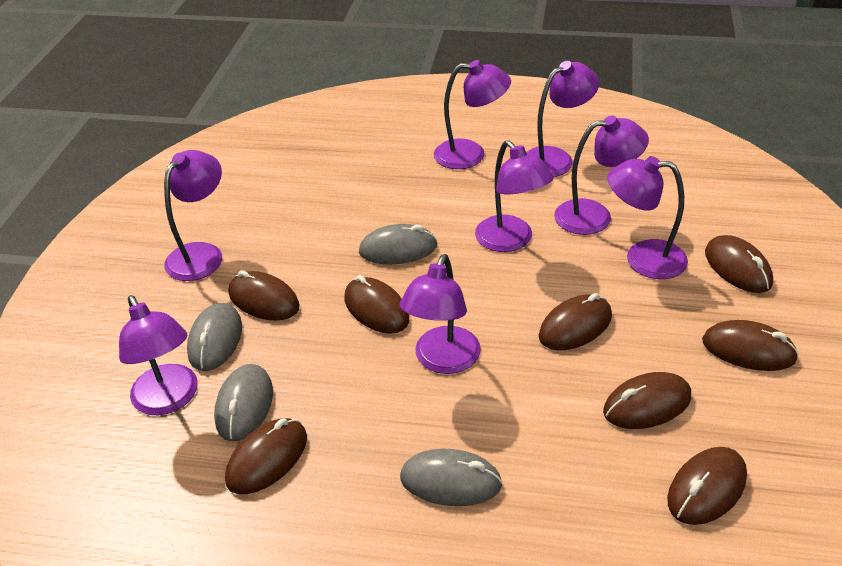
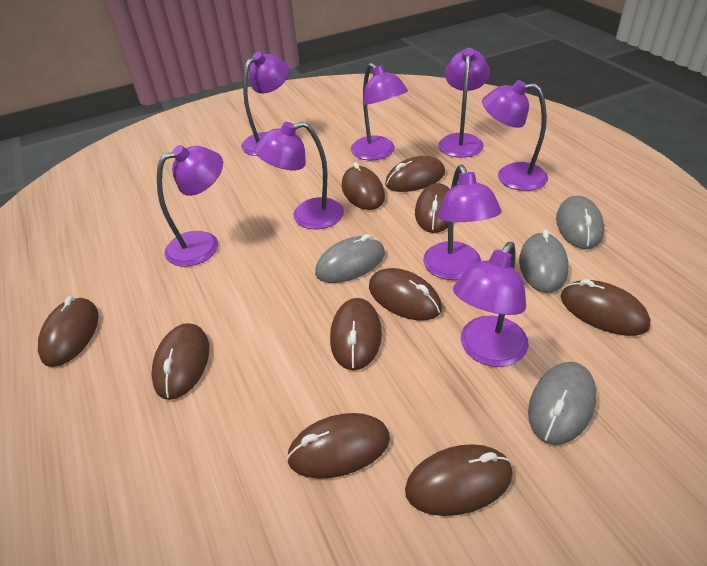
brown mouse: [225,418,307,494] [229,270,300,321] [345,275,409,334] [539,293,612,350] [603,372,691,429] [667,447,747,525] [702,320,799,371] [705,235,773,293] = 8 -> [38,296,98,367] [151,323,209,400] [286,413,390,479] [330,298,382,370] [342,162,385,210] [369,268,442,320] [385,156,445,192] [405,444,512,516] [415,183,450,233] [561,279,651,336] = 10

